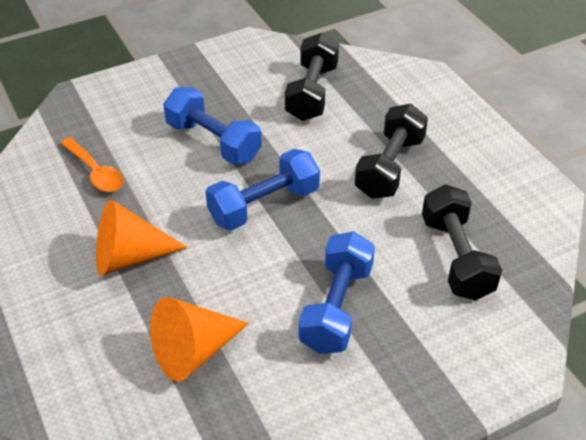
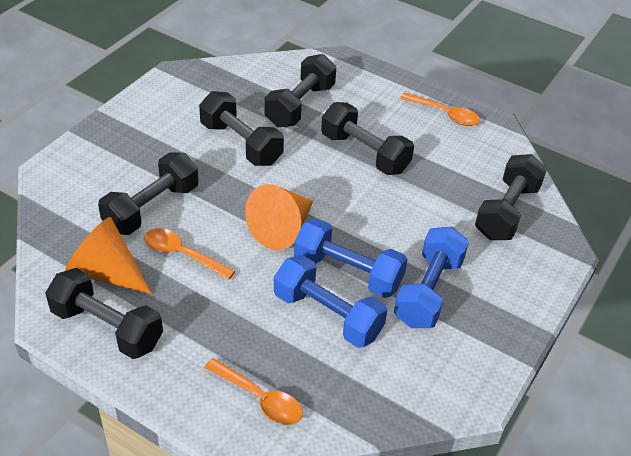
black dumbbell: [285,33,339,121] [355,104,428,199] [422,184,502,300] = 3 -> [45,268,163,359] [98,152,199,235] [199,91,284,166] [265,54,336,127] [321,102,414,175] [475,154,547,240] = 6
orange spoon: [61,137,123,192] = 1 -> [144,228,235,280] [204,358,303,425] [400,92,480,126] = 3

